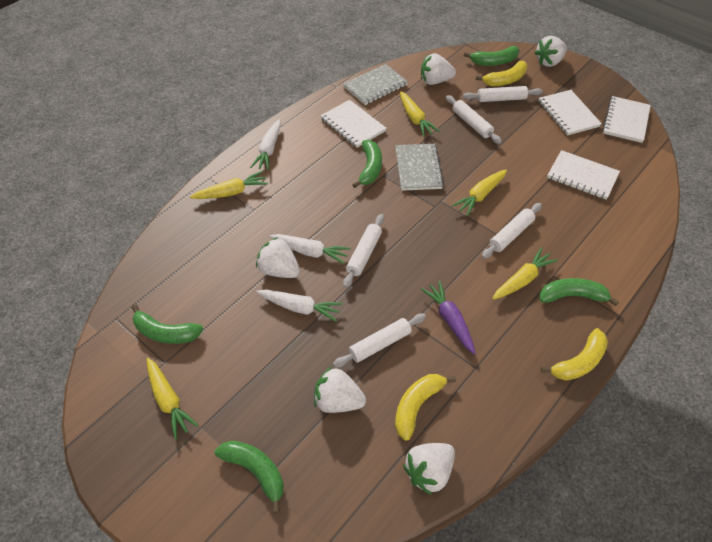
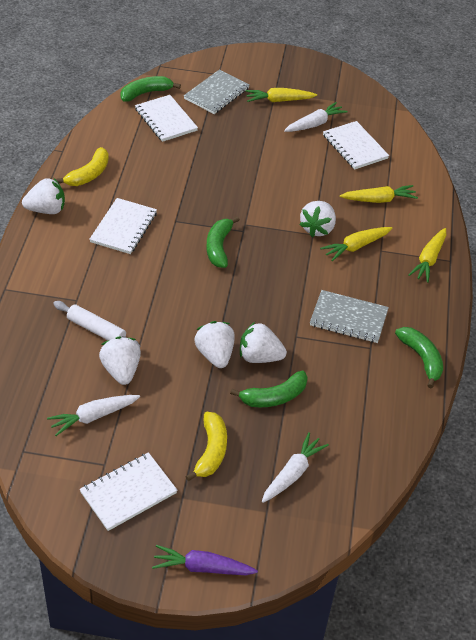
green banana: [132,304,203,344] [215,441,284,513] [352,140,382,188] [464,46,520,66] [540,278,619,306] = 5 -> [120,76,181,101] [206,216,240,268] [230,371,308,407] [395,327,443,388] = 4
white rolling pin: [333,314,426,368] [343,214,384,288] [446,95,502,144] [462,86,543,102] [482,203,542,259] = 5 -> [53,301,140,347] = 1
yellow banana: [395,374,456,441] [476,61,527,86] [541,328,608,381] = 3 -> [56,147,109,186] [185,412,227,481] = 2
yellow carrot: [147,358,199,439] [190,171,268,199] [400,91,440,137] [452,169,507,216] [492,248,558,300] = 5 -> [245,88,317,102] [320,227,392,261] [340,185,418,203] [408,228,446,283] = 4

